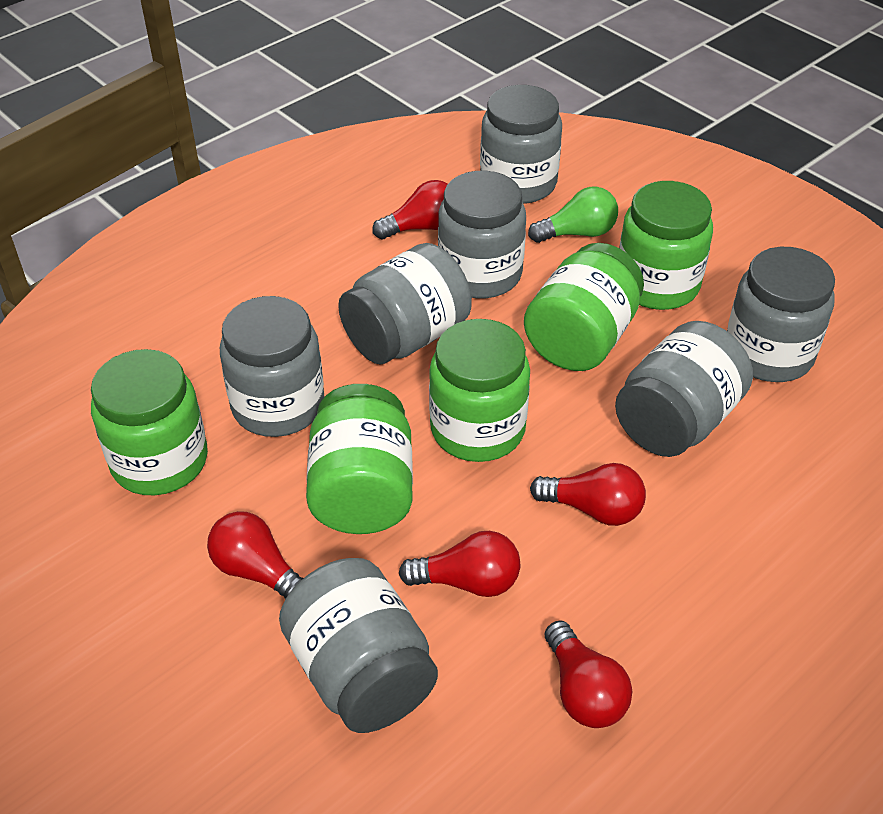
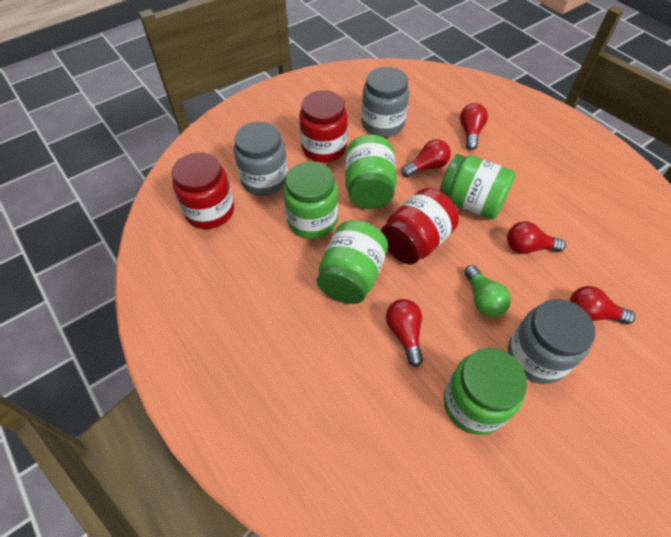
grey jar: [220,296,324,437] [279,558,438,733] [338,243,472,364] [438,171,526,298] [480,85,562,204] [615,321,753,457] [727,247,835,382] = 7 -> [234,122,288,196] [361,67,409,137] [508,299,595,384] = 3
red jar: none = 0 -> [172,152,234,229] [299,90,348,163] [381,188,459,264] = 3

